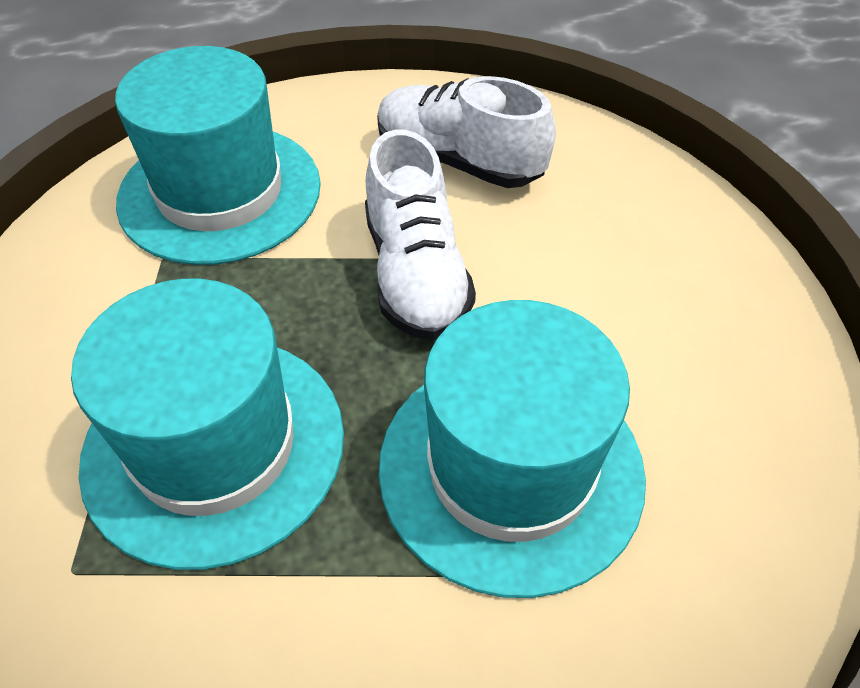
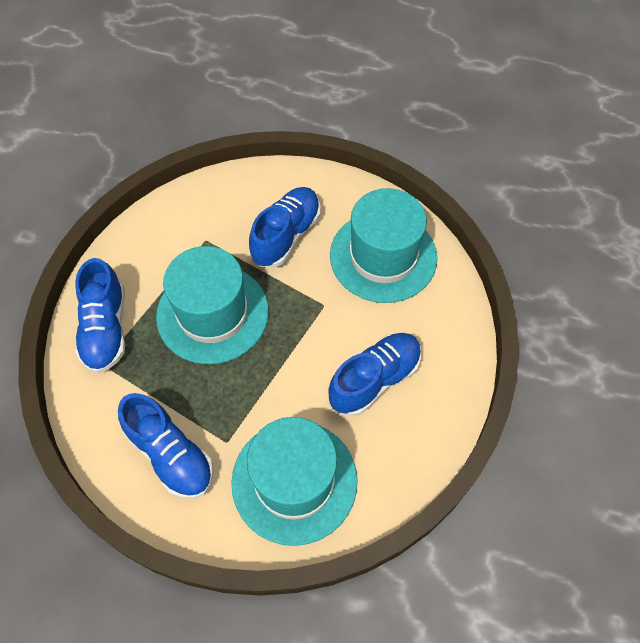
blue shoe: none = 0 -> [75,258,125,373] [118,393,214,499] [249,187,320,267] [328,333,421,416] = 4
white shoe: [365,130,476,341] [377,76,556,188] = 2 -> none = 0

